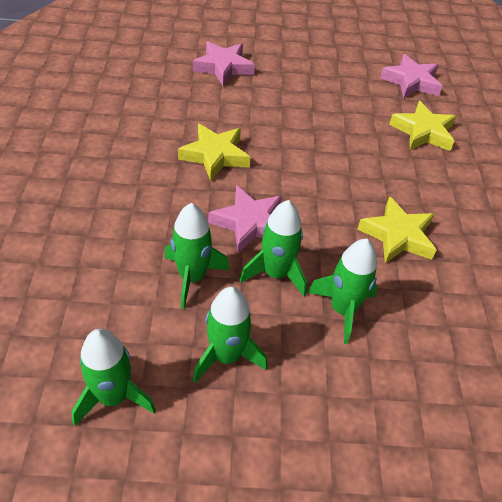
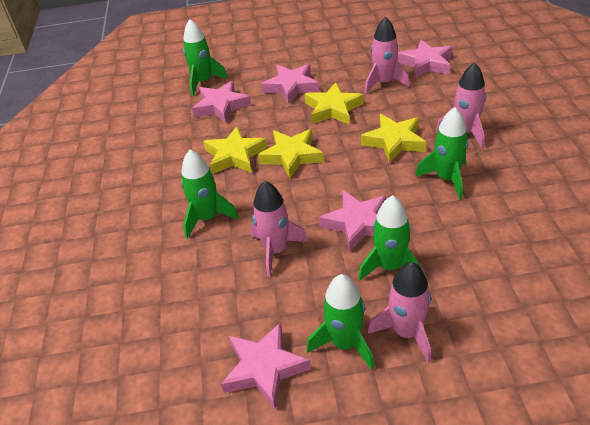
pink rocket: none = 0 -> [250,181,308,277] [365,16,410,94] [367,262,431,363] [436,62,486,149] = 4
pink star: [193,41,255,86] [208,185,282,253] [380,54,442,99] = 3 -> [192,81,251,123] [221,322,311,409] [262,64,319,104] [319,190,386,251] [397,40,452,78] = 5
yellow star: [178,124,250,181] [358,196,437,263] [389,101,456,151] = 3 -> [203,126,267,174] [258,129,324,178] [305,82,364,125] [361,114,426,163] = 4

